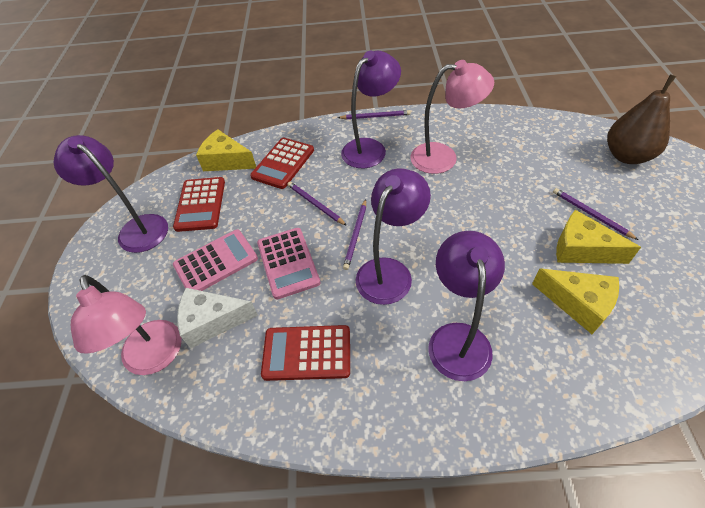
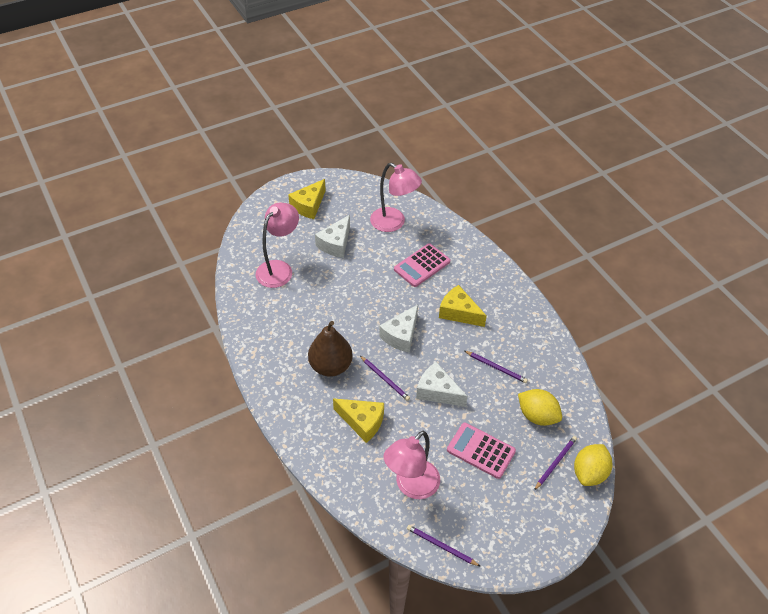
pink lamp: [71,275,182,375] [410,60,494,174] = 2 -> [256,202,299,288] [370,163,422,232] [383,431,440,499] = 3
purple lamp: [54,135,168,253] [341,51,401,168] [356,168,431,305] [428,231,505,381] = 4 -> none = 0
red calculator: [173,177,225,232] [250,137,314,189] [261,325,350,381] = 3 -> none = 0
white cheese: [177,288,258,349] = 1 -> [315,215,350,258] [379,305,418,353] [416,362,468,407] = 3
yellow lemon: none = 0 -> [518,389,562,426] [574,444,612,486] = 2

